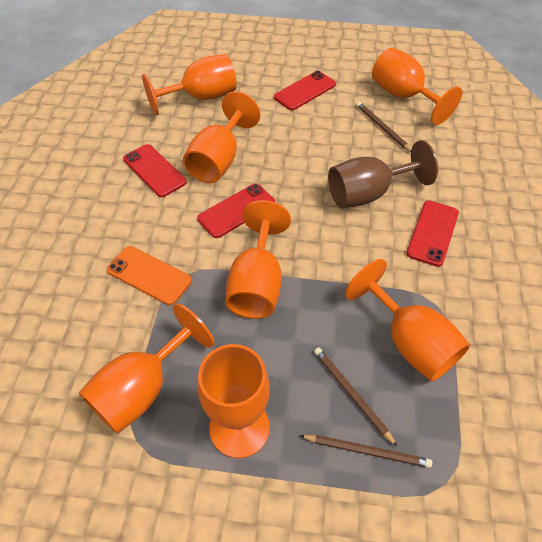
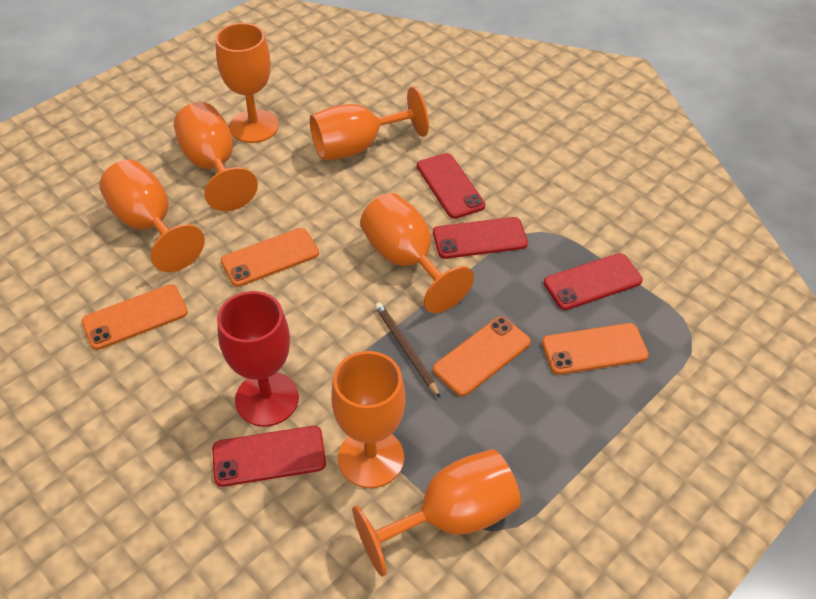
brown goblet: [328,140,438,209] = 1 -> none = 0
brown pencil: [299,435,432,468] [314,347,397,446] [356,102,412,152] = 3 -> [375,302,440,397] = 1
orange phone: [107,246,192,305] = 1 -> [82,284,188,350] [221,228,319,287] [433,316,531,396] [542,323,649,375] = 4
red goblet: none = 0 -> [217,291,299,427] = 1

